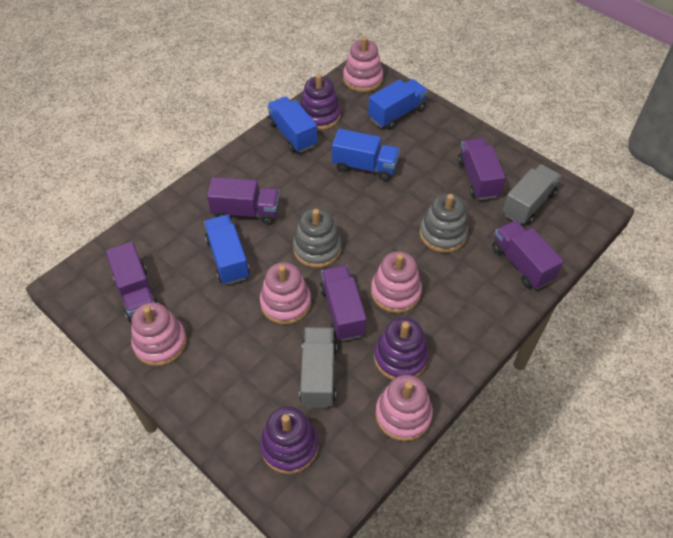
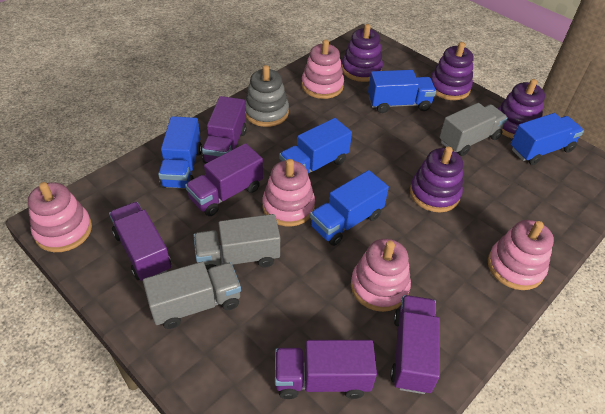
blue truck: [204,215,250,285] [267,97,318,153] [332,129,400,181] [368,79,428,130] = 4 -> [158,116,202,189] [279,118,352,176] [310,170,389,246] [368,70,436,113] [511,113,584,165] = 5
grey stacking toy: [293,208,341,268] [420,193,468,253] = 2 -> [245,65,289,127] = 1
grey truck: [299,327,337,408] [503,164,561,225] = 2 -> [143,262,241,329] [193,214,280,275] [439,103,508,156] = 3
purple stacking toy: [260,406,319,474] [300,74,341,130] [374,317,428,380] = 3 -> [342,24,383,82] [410,146,463,212] [430,42,474,100] [498,79,545,139] = 4

